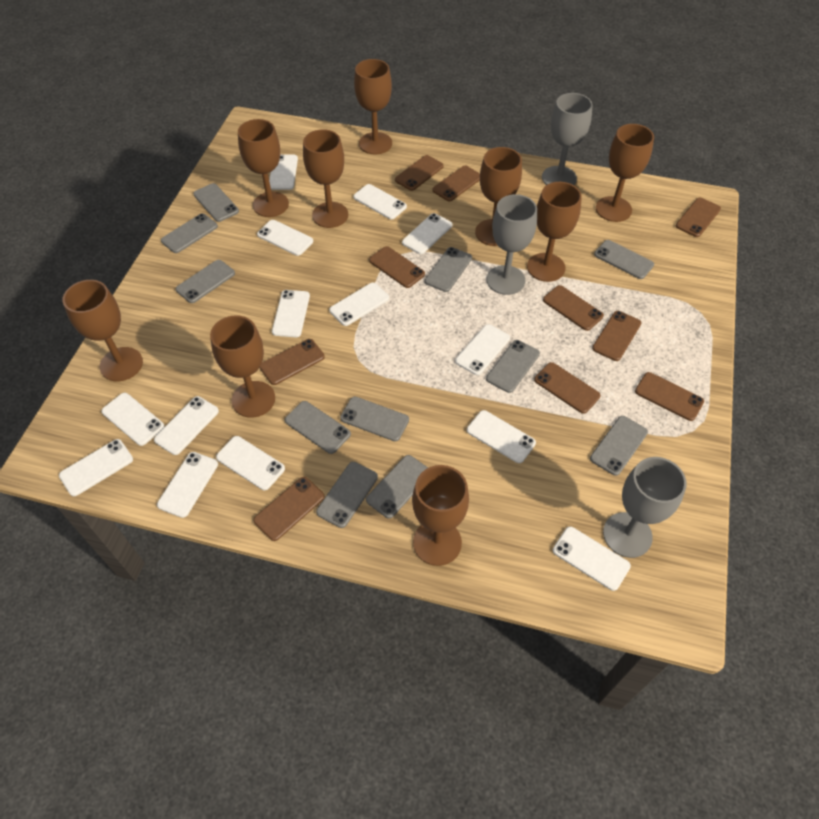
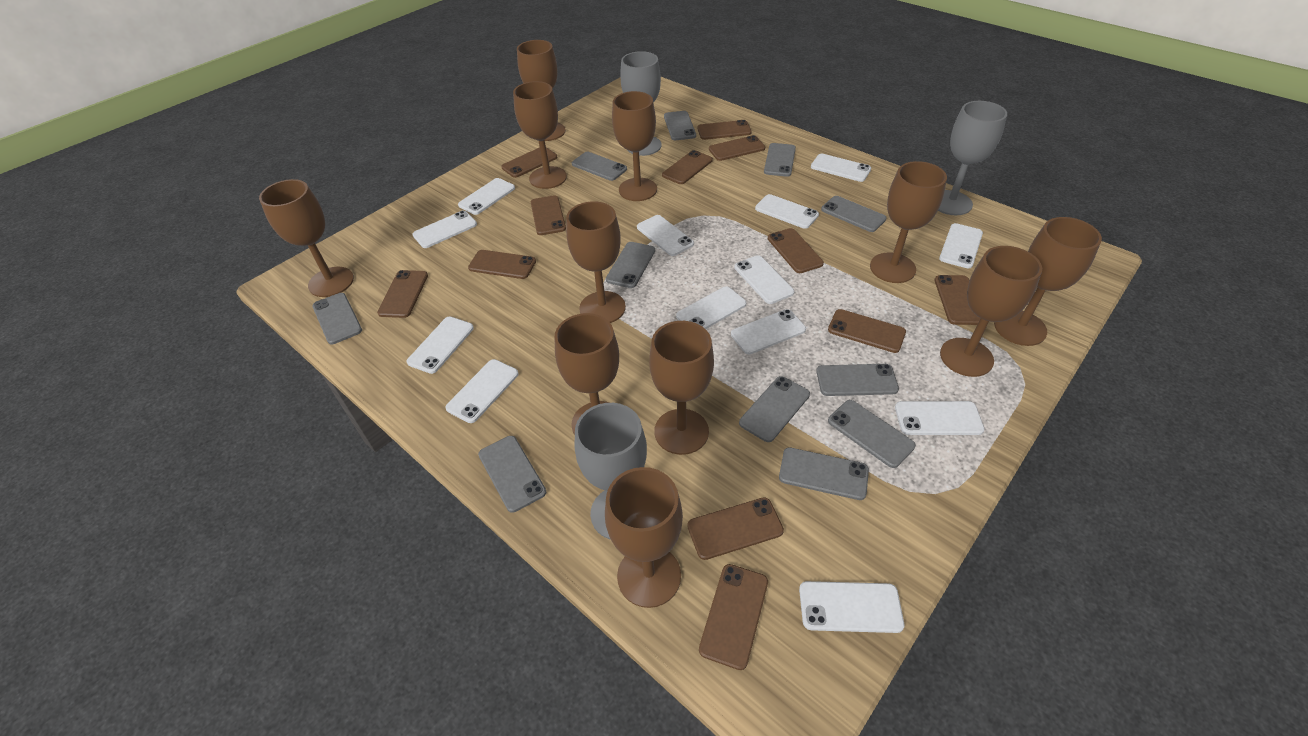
brown goblet: [63,280,143,381] [210,315,275,418] [238,119,289,217] [303,129,348,228] [354,59,392,154] [412,465,469,566] [475,147,522,246] [527,182,582,282] [596,124,654,222] = 9 -> [259,179,354,297] [513,81,567,189] [517,40,566,141] [554,313,619,435] [566,201,626,323] [605,467,683,608] [612,91,657,201] [649,321,714,455] [870,161,947,283] [940,246,1042,377] [994,217,1102,346] = 11
brown phone: [253,477,325,541] [260,339,325,385] [369,246,425,288] [395,155,444,191] [432,165,480,202] [534,362,601,414] [543,285,604,331] [592,311,641,361] [635,372,704,421] [676,198,721,237] = 10 -> [377,270,428,318] [468,250,536,279] [501,147,558,178] [531,195,566,235] [662,150,713,184] [687,497,784,560] [698,120,752,140] [699,564,768,670] [709,135,765,161] [768,228,824,273] [828,309,906,353] [934,275,981,325] = 12
white phone: [59,439,133,496] [101,393,165,446] [154,396,219,455] [157,452,218,518] [216,436,285,490] [257,220,313,256] [269,154,298,190] [272,290,310,337] [329,282,389,326] [353,184,407,219] [402,213,453,254] [455,324,510,375] [467,410,536,463] [553,526,631,591] = 14 -> [407,317,474,374] [412,211,477,248] [445,359,519,423] [458,178,515,215] [637,215,694,256] [676,286,746,329] [731,309,806,354] [734,255,795,304] [755,194,819,229] [799,581,905,633] [811,154,871,182] [895,401,985,435] [939,223,983,268] = 13

